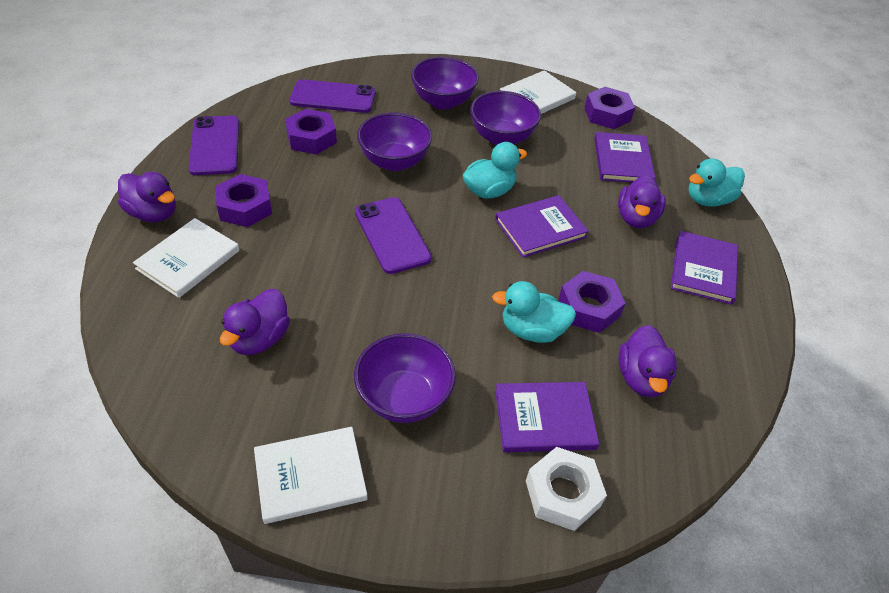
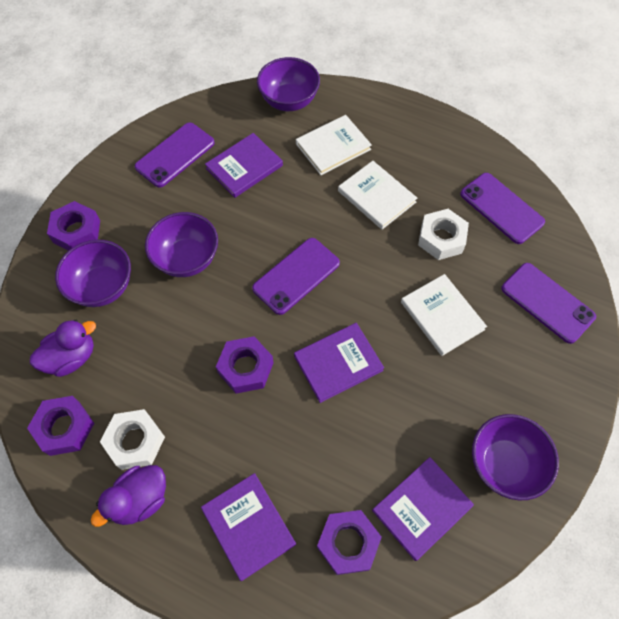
purple duck: [118,172,176,222] [220,289,290,355] [618,175,666,228] [619,325,677,398] = 4 -> [30,320,96,377] [91,465,166,527] = 2
purple phone: [189,116,239,175] [290,79,376,113] [355,197,432,274] = 3 -> [135,122,215,188] [252,238,340,315] [460,173,545,244] [501,263,596,344] = 4
turquoise duck: [463,142,527,199] [492,281,576,343] [689,158,745,207] = 3 -> none = 0
white nut: [526,447,607,531] = 1 -> [100,409,165,470] [418,209,469,260] = 2

